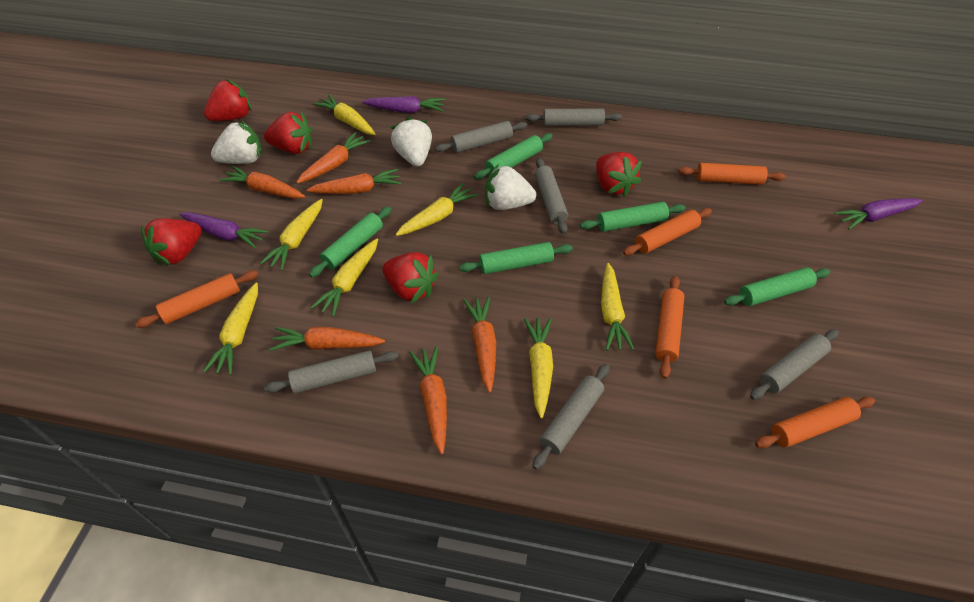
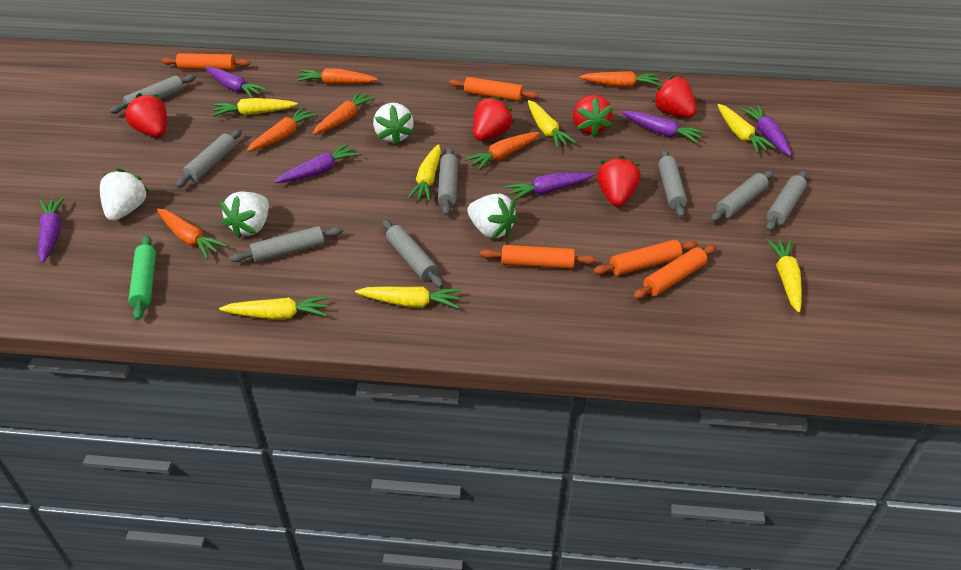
green rolling pin: [309,206,392,277] [459,242,573,274] [474,133,553,180] [580,202,685,232] [724,267,830,306] = 5 -> [128,236,156,320] = 1
grey rolling pin: [264,350,399,393] [435,121,527,153] [526,108,622,126] [532,364,610,470] [535,158,568,234] [750,329,839,400] = 6 -> [110,74,196,113] [175,129,242,188] [230,226,343,263] [382,219,443,288] [438,147,458,216] [658,149,687,218] [710,170,773,222] [766,171,807,231] = 8
purple carrot: [179,212,269,249] [362,96,445,113] [834,198,923,230] = 3 -> [38,196,65,263] [205,67,267,98] [275,144,360,183] [505,172,594,200] [622,111,705,143] [740,105,792,156] = 6
white strawberry: [211,121,262,164] [391,117,432,167] [485,164,536,210] = 3 -> [100,169,149,221] [220,191,269,239] [373,103,413,146] [467,194,518,239] = 4

